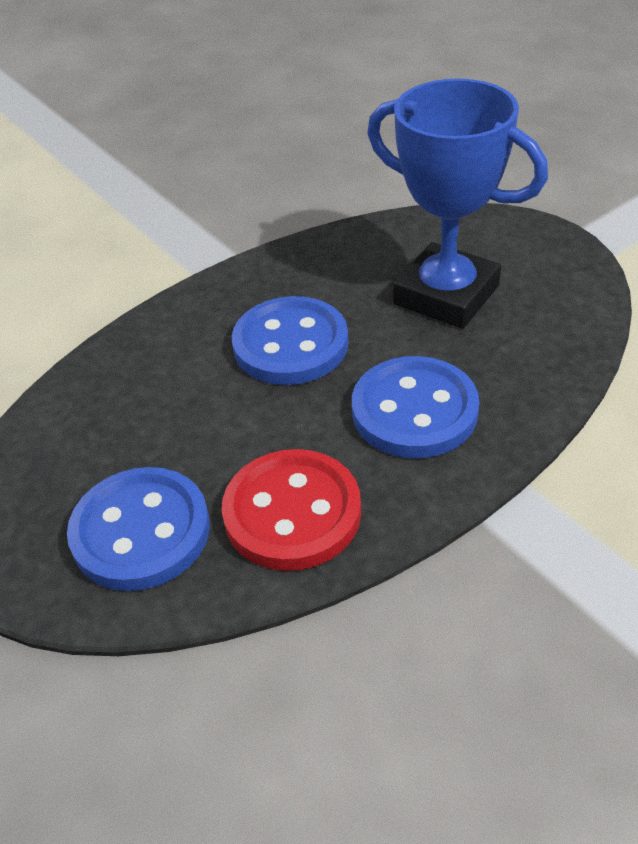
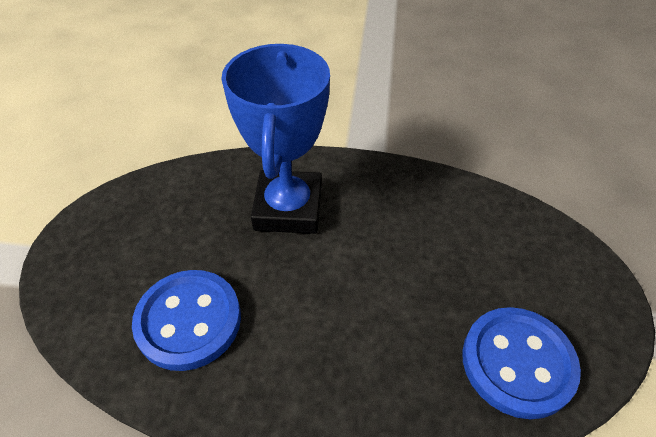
blue button: [67,467,210,591] [232,296,348,385] [352,356,479,458] = 3 -> [132,270,241,371] [462,307,581,419] = 2
red button: [222,449,361,571] = 1 -> none = 0

